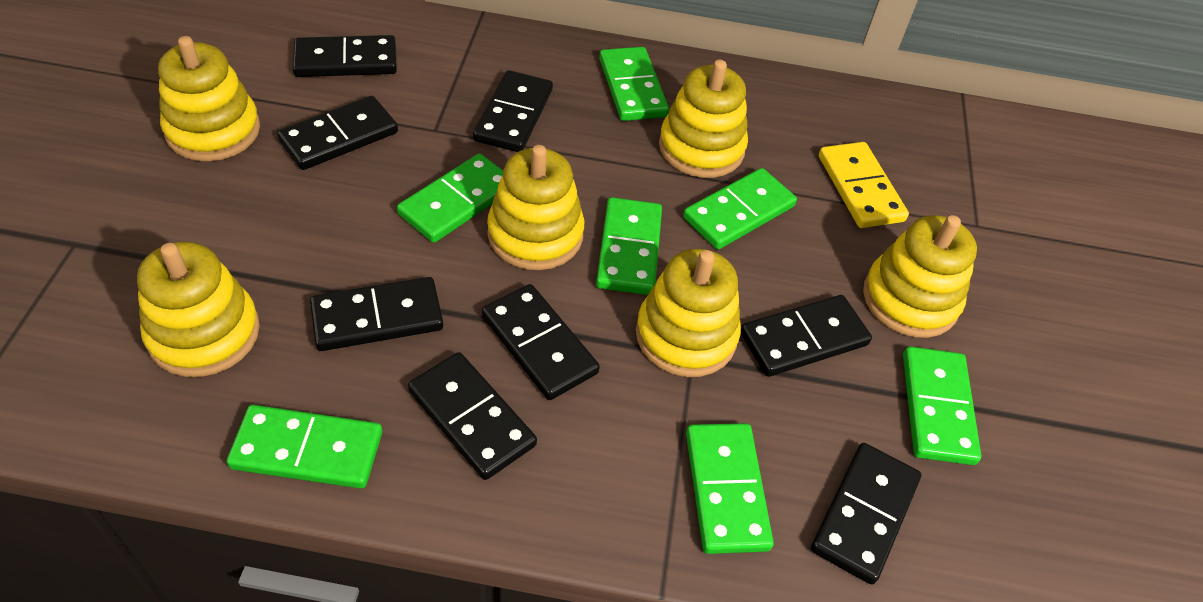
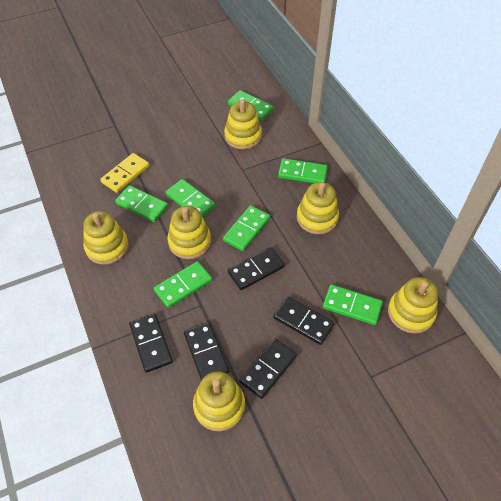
black domino: [277,96,398,170] [293,35,397,77] [310,277,443,351] [408,352,537,480] [473,70,553,152] [482,284,600,400] [741,295,872,377] [811,443,921,585] = 8 -> [129,314,173,373] [184,322,229,381] [228,247,285,290] [239,338,297,399] [273,296,335,345] = 5

